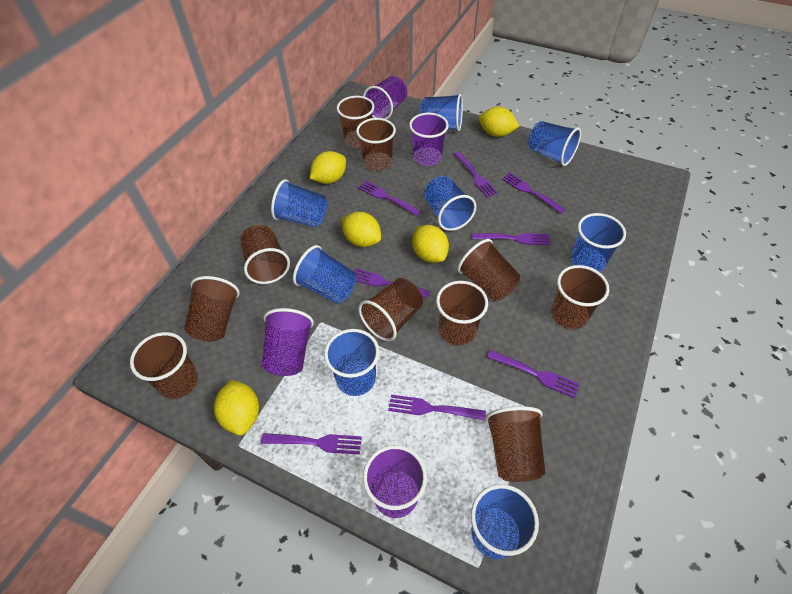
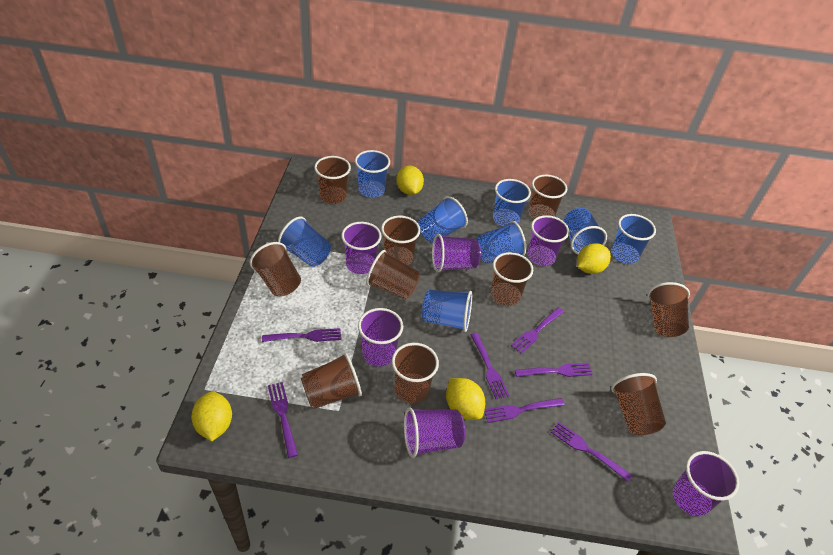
purple cup: [262,308,314,376] [363,76,407,119] [363,445,427,518] [409,113,448,166] = 4 -> [341,222,382,274] [358,308,403,366] [404,407,465,458] [432,234,481,273] [528,215,569,266] [673,451,739,516] = 6
purple fork: [261,433,362,455] [354,268,430,298] [358,181,421,216] [388,394,486,421] [454,152,498,198] [472,233,550,245] [487,350,580,398] [502,173,565,214] = 8 -> [262,328,341,342] [268,382,298,458] [471,333,509,399] [484,398,565,423] [510,307,564,354] [515,363,593,377] [551,422,632,482] = 7
yellow lemon: [214,379,259,435] [310,151,346,184] [342,212,381,247] [412,225,449,263] [479,106,519,137] = 5 -> [191,391,232,441] [396,165,424,195] [446,378,485,420] [577,243,611,274] = 4

